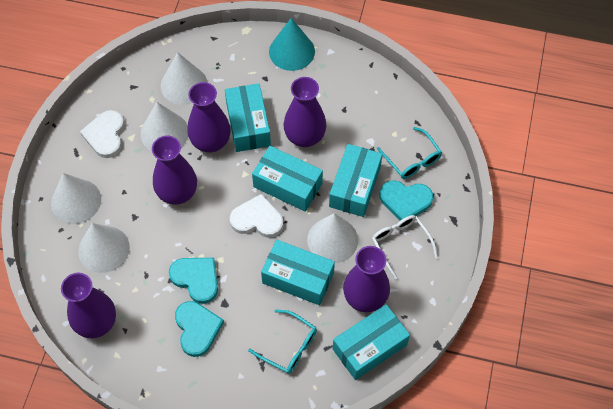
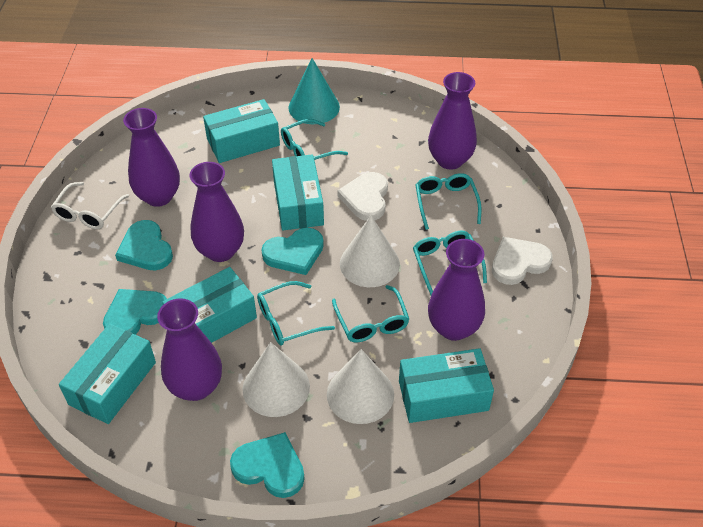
turquoise glasses: [248,309,317,374] [377,127,442,179] = 2 -> [257,281,335,345] [281,119,348,160] [332,285,409,342] [413,231,487,295] [415,173,482,230] = 5
turquoise heart: [169,258,218,304] [175,301,224,357] [379,180,433,221] = 3 -> [103,289,167,335] [115,220,173,270] [230,432,305,498] [261,228,324,275] = 4
white cone: [51,173,101,224] [78,223,130,273] [141,102,188,151] [161,52,207,105] [307,213,358,263] = 5 -> [243,342,310,417] [327,349,394,424] [340,216,400,287] = 3

